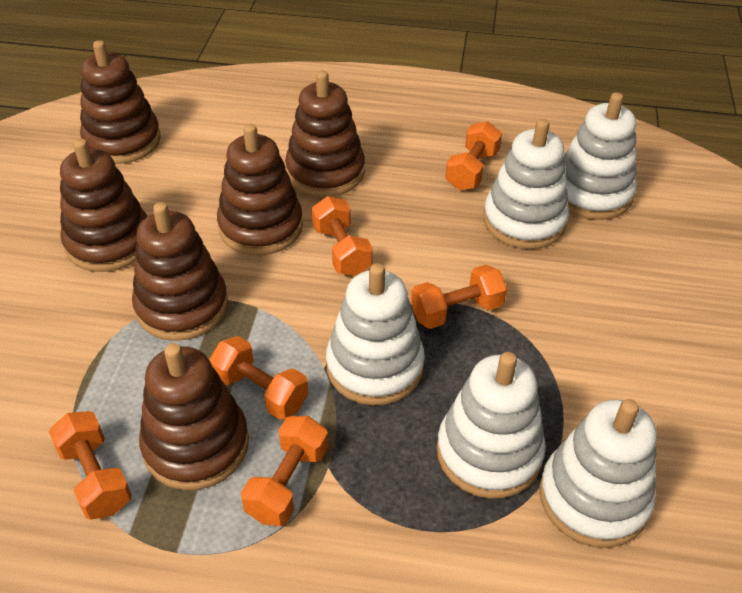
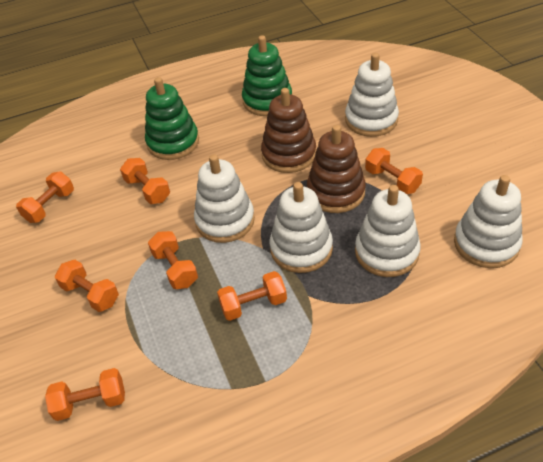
brown stacking toy: [60,139,147,272] [80,40,161,164] [132,202,228,341] [139,343,249,490] [217,124,303,255] [285,71,365,197] = 6 -> [261,88,316,173] [307,125,366,213] = 2
green stacking toy: none = 0 -> [145,77,199,160] [242,35,292,116] = 2
orange dumbbell: [49,411,132,520] [209,336,309,420] [241,416,328,526] [311,196,373,276] [411,265,507,329] [445,121,502,190] = 6 -> [16,171,74,223] [45,368,125,421] [55,260,119,312] [120,158,170,204] [148,231,198,289] [217,271,287,321] [365,148,423,194] = 7

